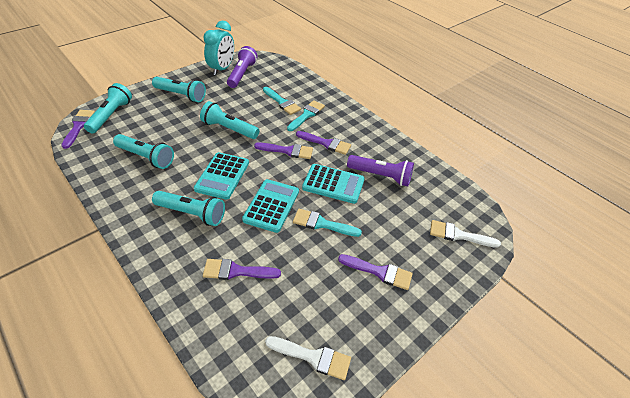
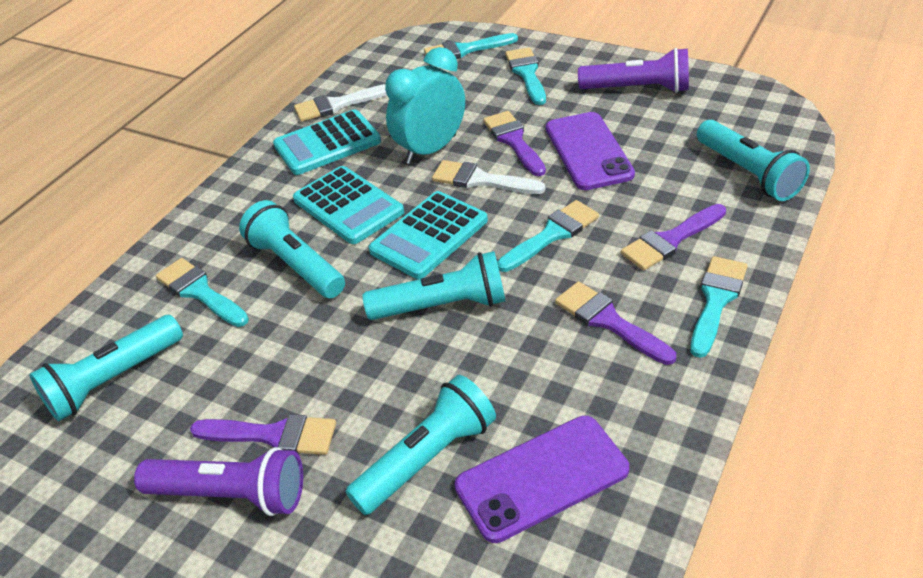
purple brush: [61,110,95,149] [203,259,281,280] [254,143,313,159] [296,131,351,155] [338,254,413,290] = 5 -> [190,414,336,455] [483,111,546,176] [555,281,676,365] [621,204,726,270] = 4
purple phone: none = 0 -> [455,416,629,543] [546,112,635,190] = 2
turquoise brush: [263,87,301,115] [287,100,325,131] [293,209,362,237] = 3 -> [156,258,249,327] [424,33,518,59] [497,200,599,272] [505,47,546,105] [690,256,748,358] = 5

